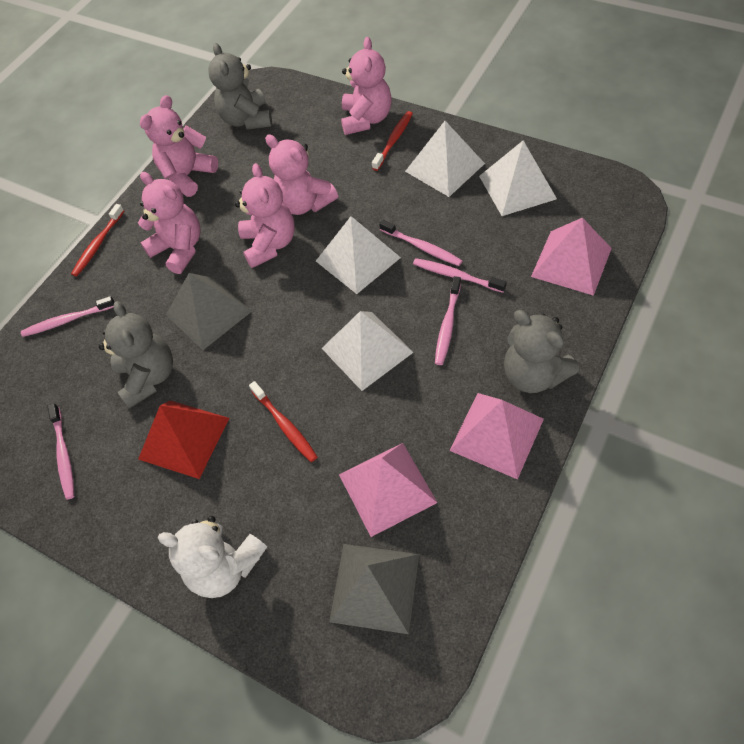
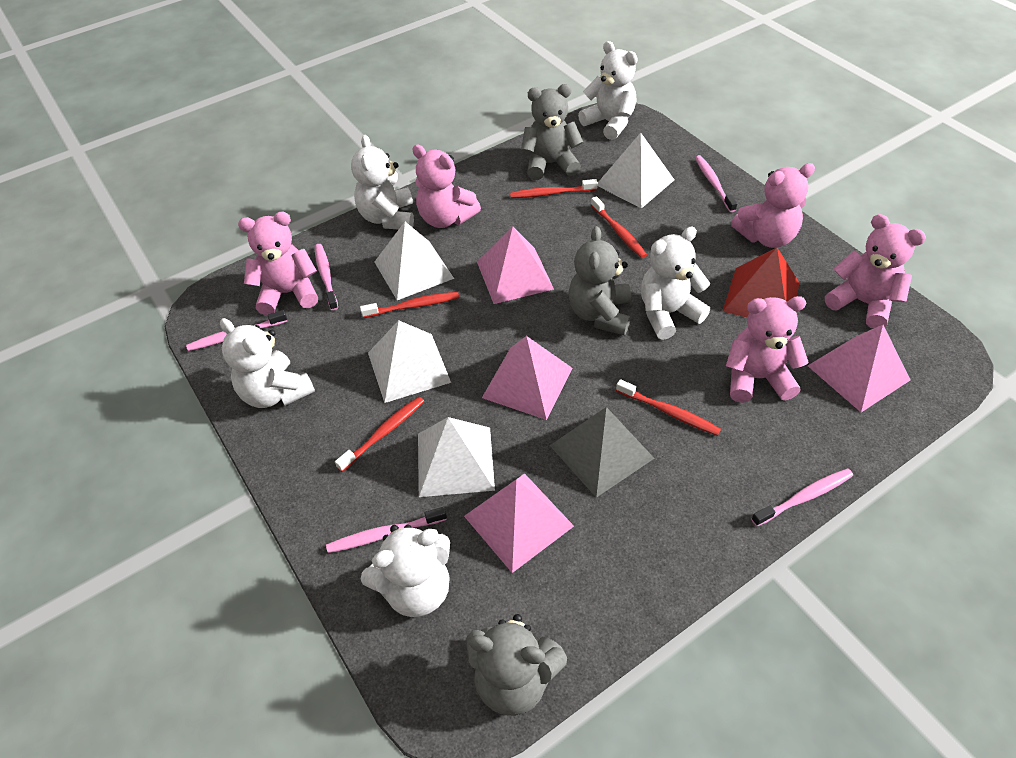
grey pyramid: [166,273,252,350] [329,544,419,634] = 2 -> [550,407,655,498] = 1
pink pyramid: [339,443,438,537] [449,393,544,479] [531,218,612,296] = 3 -> [464,473,574,573] [477,226,554,304] [482,336,573,420] [808,325,910,412] = 4
red toothbrush: [71,204,124,276] [249,381,318,462] [372,111,413,171] = 3 -> [335,396,424,472] [360,292,459,318] [510,179,598,198] [591,196,647,258] [616,379,721,436] = 5
white teddy bear: [158,516,267,598] = 1 -> [220,318,315,408] [351,135,414,229] [361,524,450,617] [578,41,638,140] [641,227,710,340] = 5

